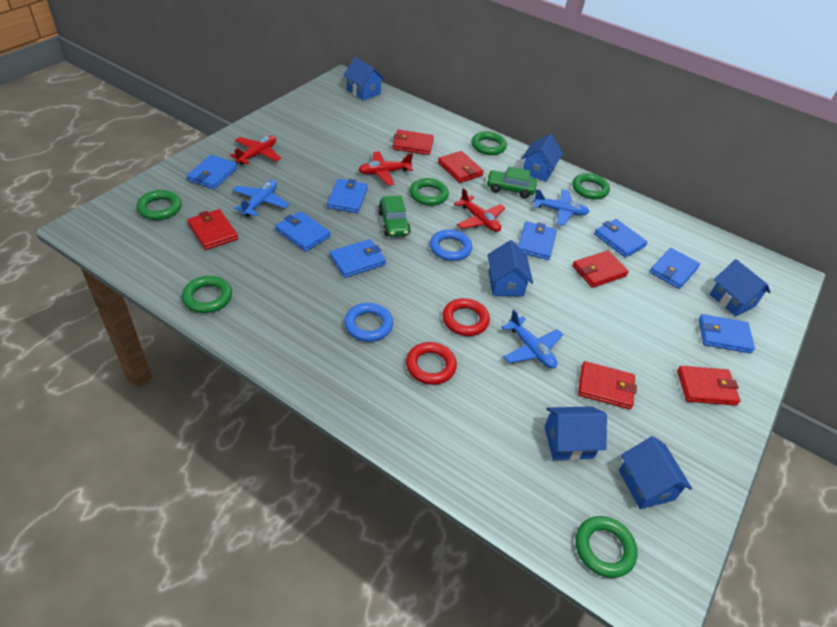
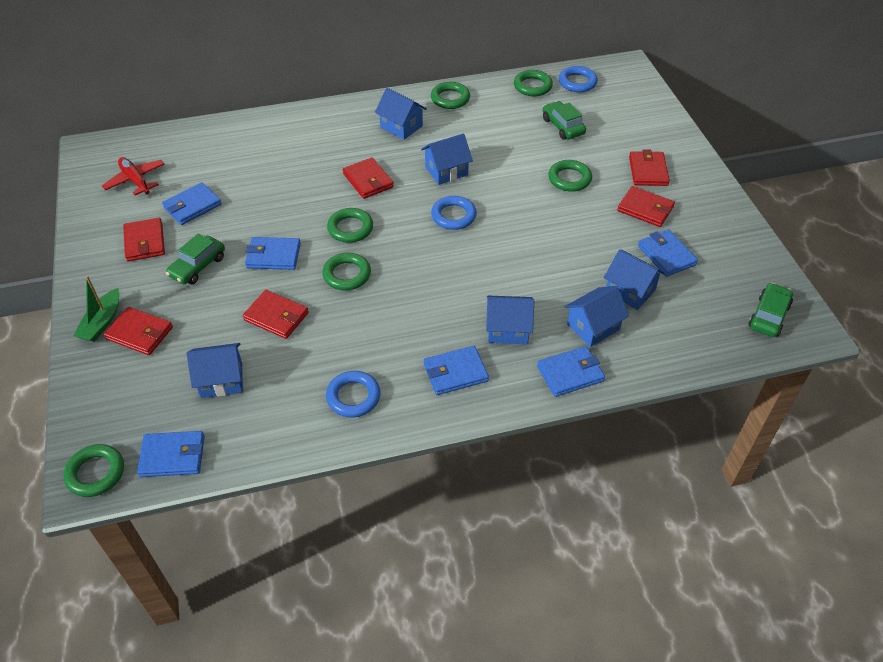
blue plane: [233,180,289,217] [501,309,563,369] [533,189,590,226] = 3 -> none = 0
blue ring: [344,303,393,342] [430,229,472,261] = 2 -> [326,371,381,417] [431,196,477,230] [559,66,598,92] = 3
blue wallet: [187,155,237,190] [275,211,331,252] [327,179,368,213] [330,239,386,278] [518,221,557,260] [594,219,648,258] [649,248,700,289] [699,314,755,354] = 8 -> [137,431,205,477] [162,182,222,225] [245,237,301,270] [424,346,489,395] [537,346,605,397] [638,230,698,277] = 6
green boat: none = 0 -> [73,276,120,342] = 1
green car: [378,196,411,237] [486,167,537,198] = 2 -> [166,234,225,284] [543,101,586,140] [748,283,793,337] = 3
red plane: [230,135,281,165] [358,151,413,185] [454,188,505,232] = 3 -> [102,157,165,195] = 1
red ring: [406,342,457,385] [443,298,490,336] = 2 -> none = 0

